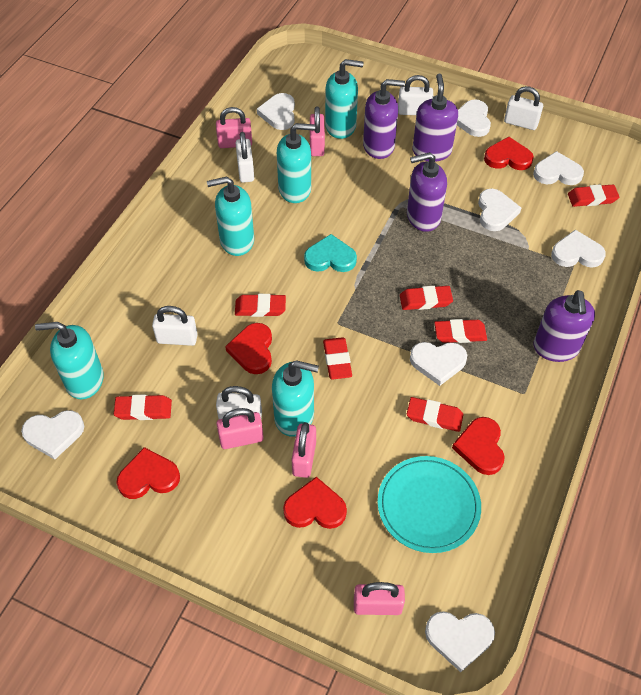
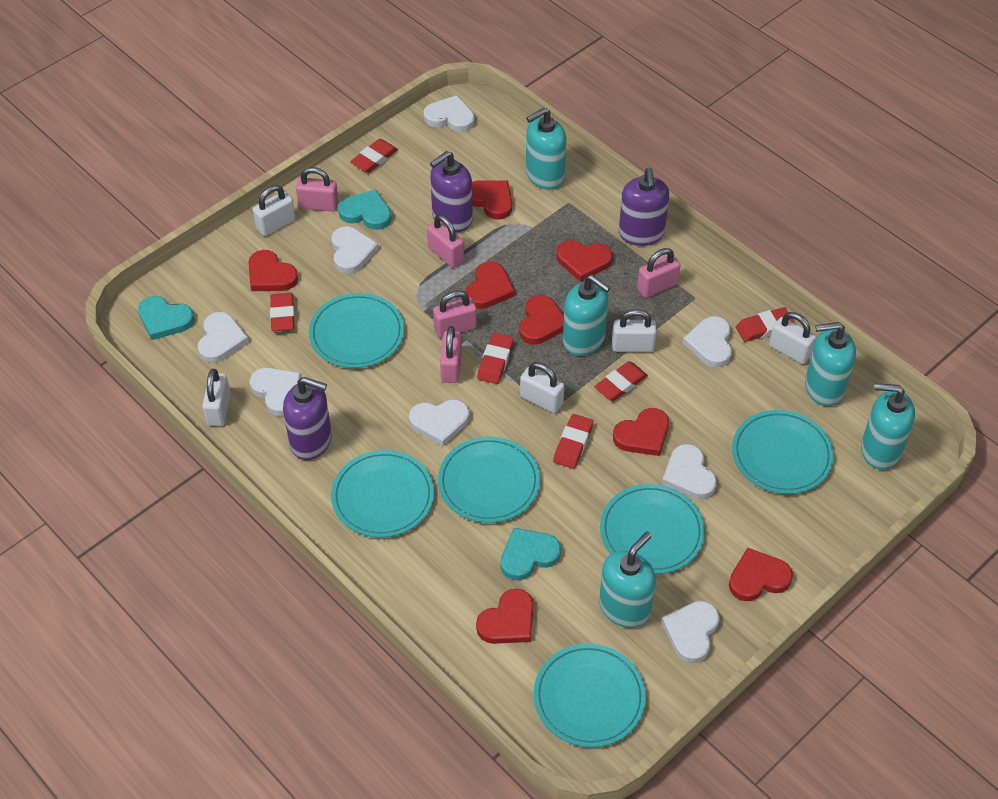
purple soap dispenser: [363,79,405,159] [407,152,447,232] [412,74,458,162] [534,290,595,362] = 4 -> [283,377,332,460] [430,151,473,232] [619,168,669,246] = 3
red eraser: [114,395,172,420] [235,294,286,317] [323,337,352,380] [400,286,453,310] [407,397,463,432] [434,319,487,343] [568,185,619,207] = 7 -> [270,293,295,331] [350,139,398,173] [477,333,514,384] [553,414,593,469] [594,361,648,401] [736,307,794,342] = 6
red heart: [117,447,180,499] [225,323,272,374] [283,477,347,529] [452,417,505,475] [484,137,534,170] = 5 -> [248,250,298,291] [466,261,515,309] [472,181,512,220] [476,589,534,644] [519,295,564,345] [556,240,612,282] [613,408,669,456] [729,548,793,601] = 8
turquoise heart: [304,234,357,272] = 1 -> [138,296,194,340] [338,189,392,230] [500,528,561,581] = 3
turquoise plate: [378,456,481,553] = 1 -> [309,293,404,368] [331,450,434,538] [438,436,540,523] [534,644,646,747] [600,484,705,574] [732,410,834,494] = 6

